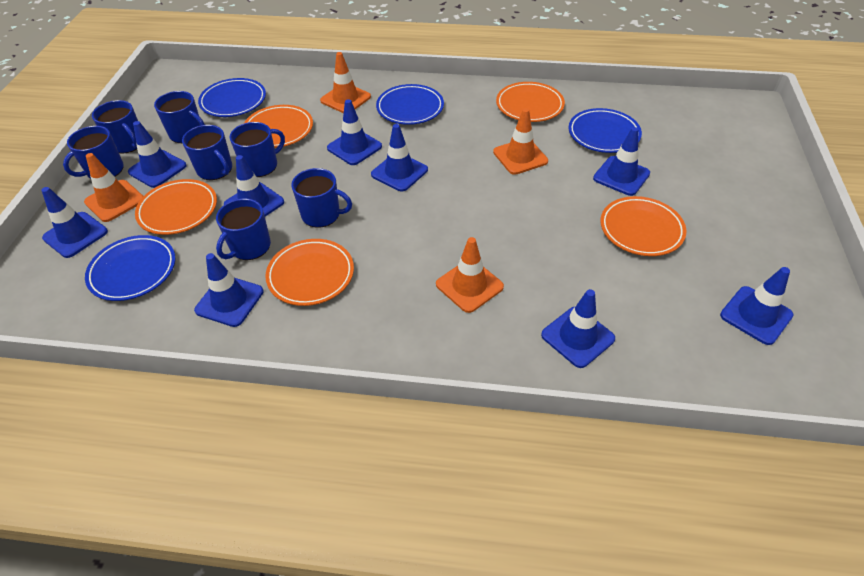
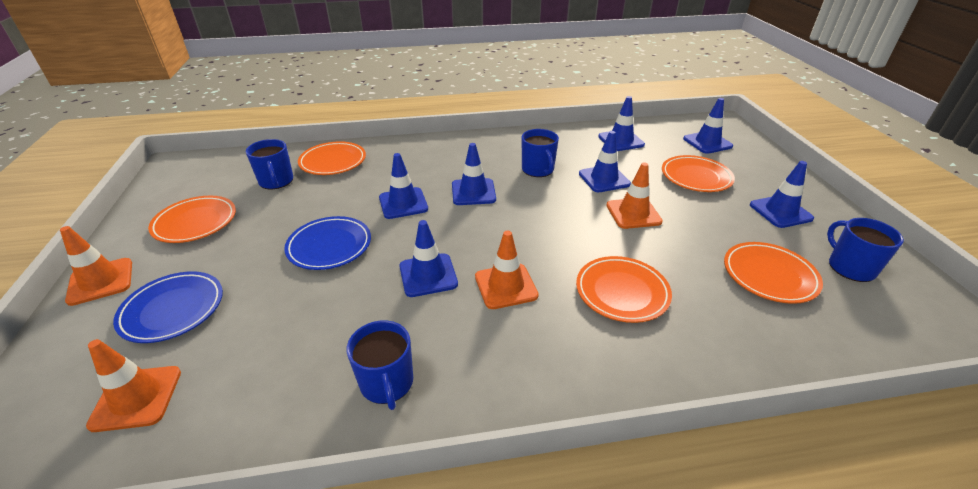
blue mug: [63,126,124,179] [92,100,138,154] [154,91,205,143] [182,125,232,180] [216,199,271,260] [230,122,285,177] [292,168,352,228] = 7 -> [246,139,293,189] [347,321,413,410] [522,129,559,177] [827,218,904,282] = 4
blue plate: [85,235,175,301] [198,78,266,117] [376,84,444,125] [568,108,642,153] = 4 -> [113,271,223,343] [284,216,371,270] = 2
blue traffic cone: [41,187,108,258] [128,121,187,188] [194,253,263,327] [224,155,284,216] [327,99,382,165] [371,124,428,191] [541,289,615,368] [593,127,650,196] [720,267,794,345] = 9 -> [379,153,428,219] [399,220,458,297] [452,143,496,205] [579,131,631,192] [598,96,645,151] [683,98,733,154] [750,161,814,228] = 7

